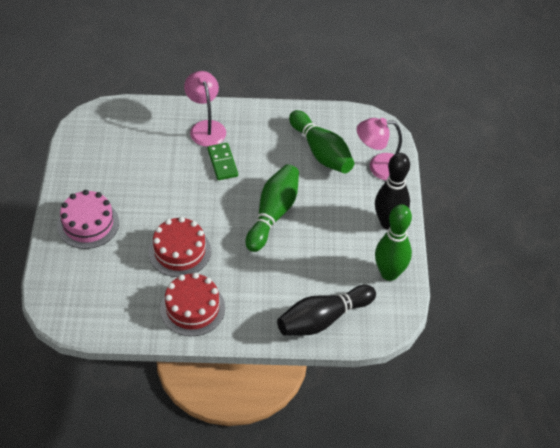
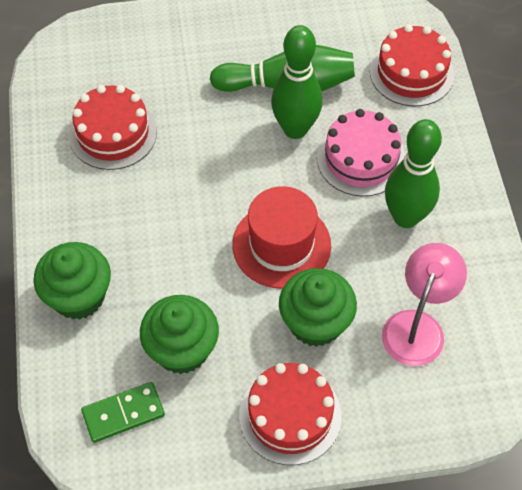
black bowling pin: [277,285,376,336] [375,153,410,229] = 2 -> none = 0
green cupcake: none = 0 -> [33,242,111,320] [140,295,219,374] [279,268,357,347] = 3
pink lamp: [184,71,226,147] [357,118,402,181] = 2 -> [382,243,467,366] = 1
red cake: [148,217,211,277] [160,273,225,336] = 2 -> [69,85,157,170] [239,363,342,465] [370,24,455,106] = 3
red hat: none = 0 -> [232,186,331,289] = 1

